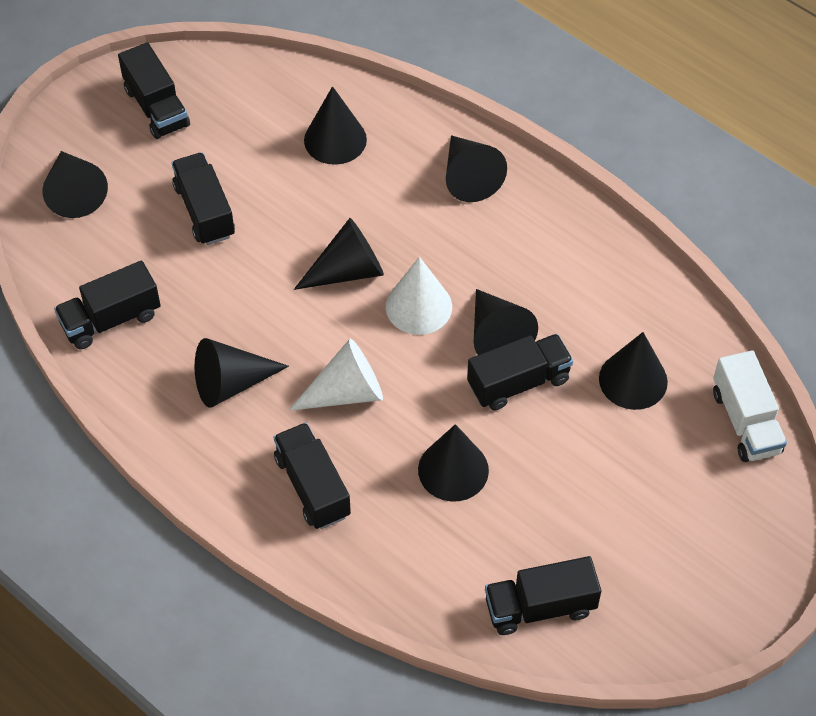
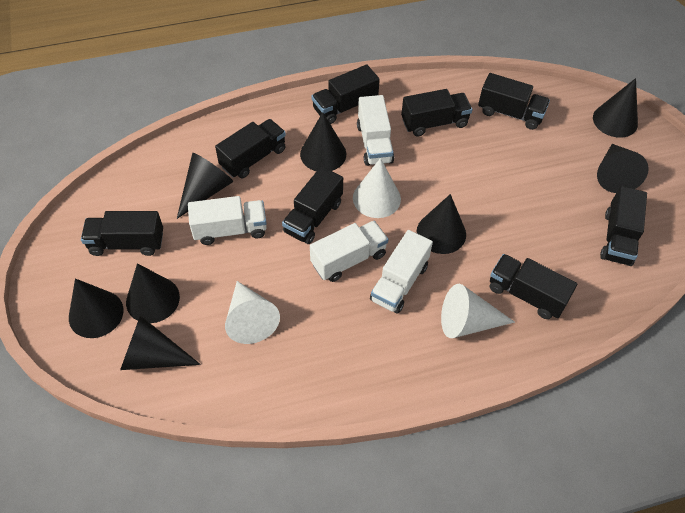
black truck: [54,261,161,349] [118,42,190,139] [172,152,235,245] [274,423,351,529] [467,334,573,410] [485,556,601,635] = 6 -> [81,211,163,256] [215,119,286,179] [282,166,343,244] [312,65,380,124] [401,89,473,136] [478,73,550,130] [490,254,577,319] [600,186,647,266] = 8
white cone: [289,339,383,411] [386,257,452,335] = 2 -> [225,281,280,344] [353,158,401,218] [441,284,515,338] = 3
white truck: [713,350,787,462] = 1 -> [188,196,267,245] [310,221,388,282] [357,95,394,166] [370,230,433,314] = 4

